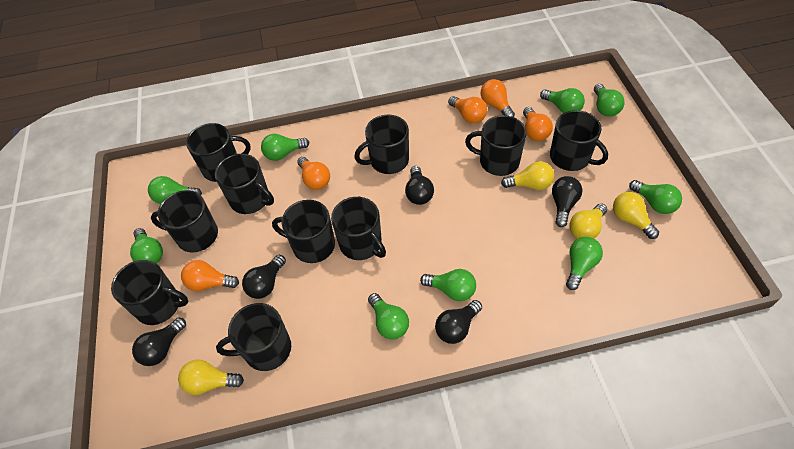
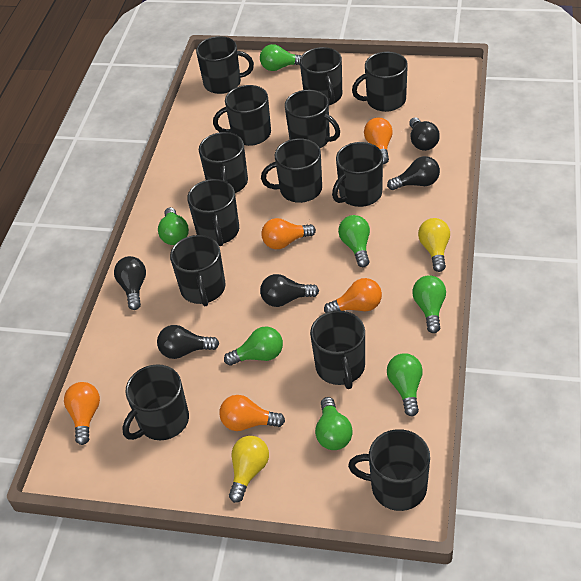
black mug: [111,260,189,325] [151,190,218,252] [186,123,251,182] [215,154,274,214] [216,303,291,371] [272,200,335,263] [331,197,386,260] [354,115,409,174] [465,115,527,176] [550,110,608,171] = 10 -> [122,364,189,440] [170,235,225,306] [187,179,239,246] [196,36,254,94] [199,132,248,193] [213,85,271,146] [261,138,322,203] [285,90,340,148] [300,47,342,105] [310,311,365,389] [332,142,383,207] [348,429,430,511] [352,52,408,112] = 13
green light bulb: [130,228,163,264] [148,176,202,204] [261,134,309,161] [368,293,409,340] [420,269,476,301] [540,88,585,113] [566,237,603,290] [594,84,625,117] [629,180,682,214] = 9 -> [158,207,189,245] [224,326,283,366] [260,44,302,71] [315,397,353,450] [338,215,370,267] [387,353,423,416] [412,275,446,333] = 7
yellow light bulb: [178,360,244,395] [501,161,554,190] [570,204,607,239] [613,192,659,239] = 4 -> [229,436,269,503] [418,218,450,272] = 2

